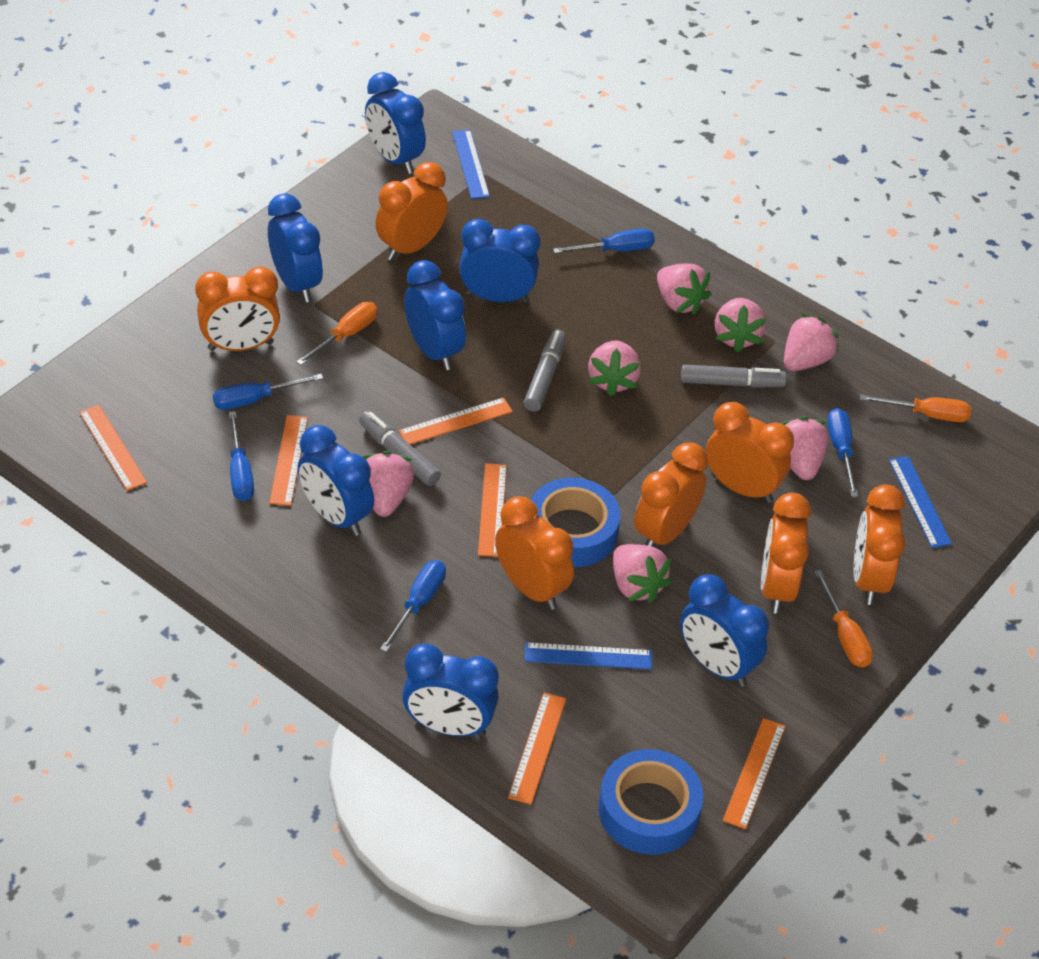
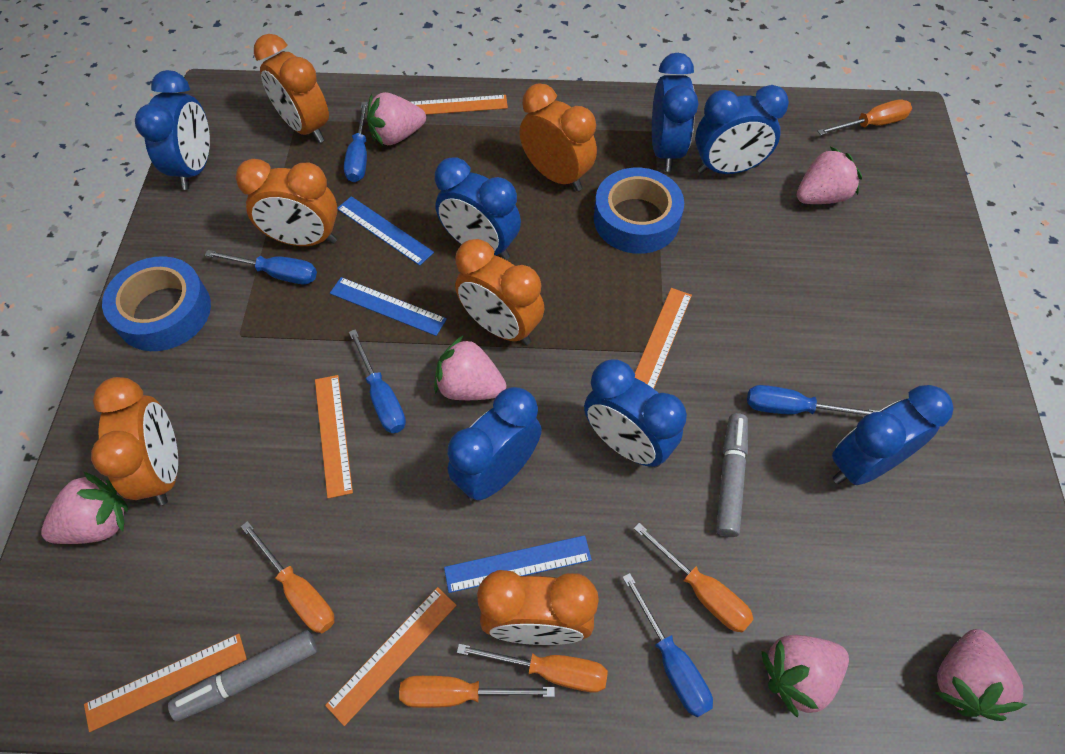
grey marker: [359,411,441,486] [524,330,566,412] [681,365,787,388] = 3 -> [168,630,317,721] [716,413,748,537] = 2
orange clock: [195,266,280,351] [375,162,448,261] [495,496,574,610] [634,442,708,547] [706,402,794,503] [761,493,811,614] [854,485,905,605] = 7 -> [91,377,178,505] [236,159,338,246] [254,34,329,143] [455,239,544,345] [477,570,599,645] [519,83,597,191] = 6
orange ruler: [79,405,147,491] [269,415,308,506] [399,397,513,444] [478,463,507,557] [508,692,566,805] [723,718,786,829] = 6 -> [84,634,247,732] [315,375,353,498] [325,587,457,726] [411,95,508,115] [635,288,692,389] = 5
orange screwdriver: [296,302,377,365] [814,570,873,668] [860,394,971,422] = 3 -> [241,521,335,633] [399,676,555,708] [457,643,608,693] [633,523,754,632] [817,99,912,135] = 5
pink strawberry: [362,451,414,517] [588,341,641,396] [613,544,672,603] [657,263,711,315] [715,298,766,353] [780,416,829,480] [784,313,839,371] = 7 -> [41,472,128,544] [367,92,426,146] [434,335,506,400] [762,635,849,718] [797,147,862,204] [934,629,1028,721] = 6

